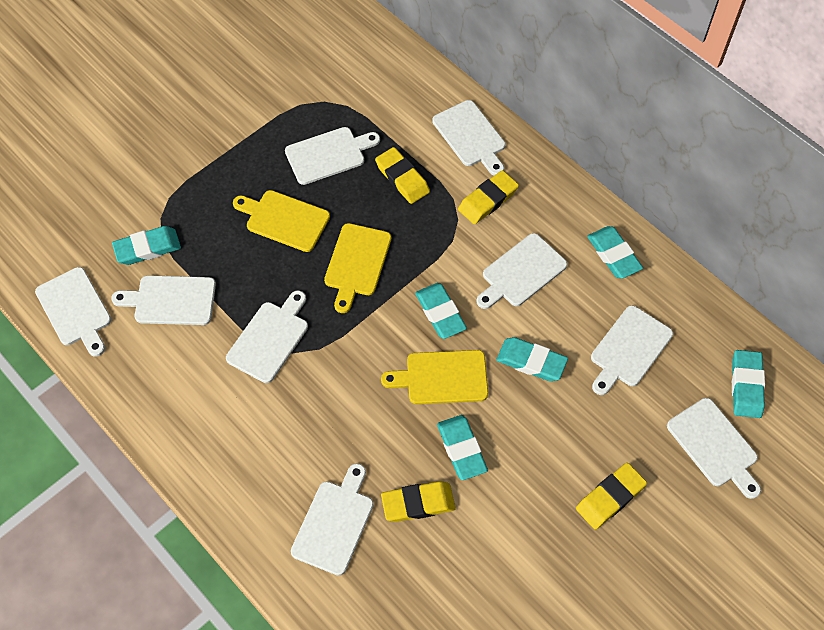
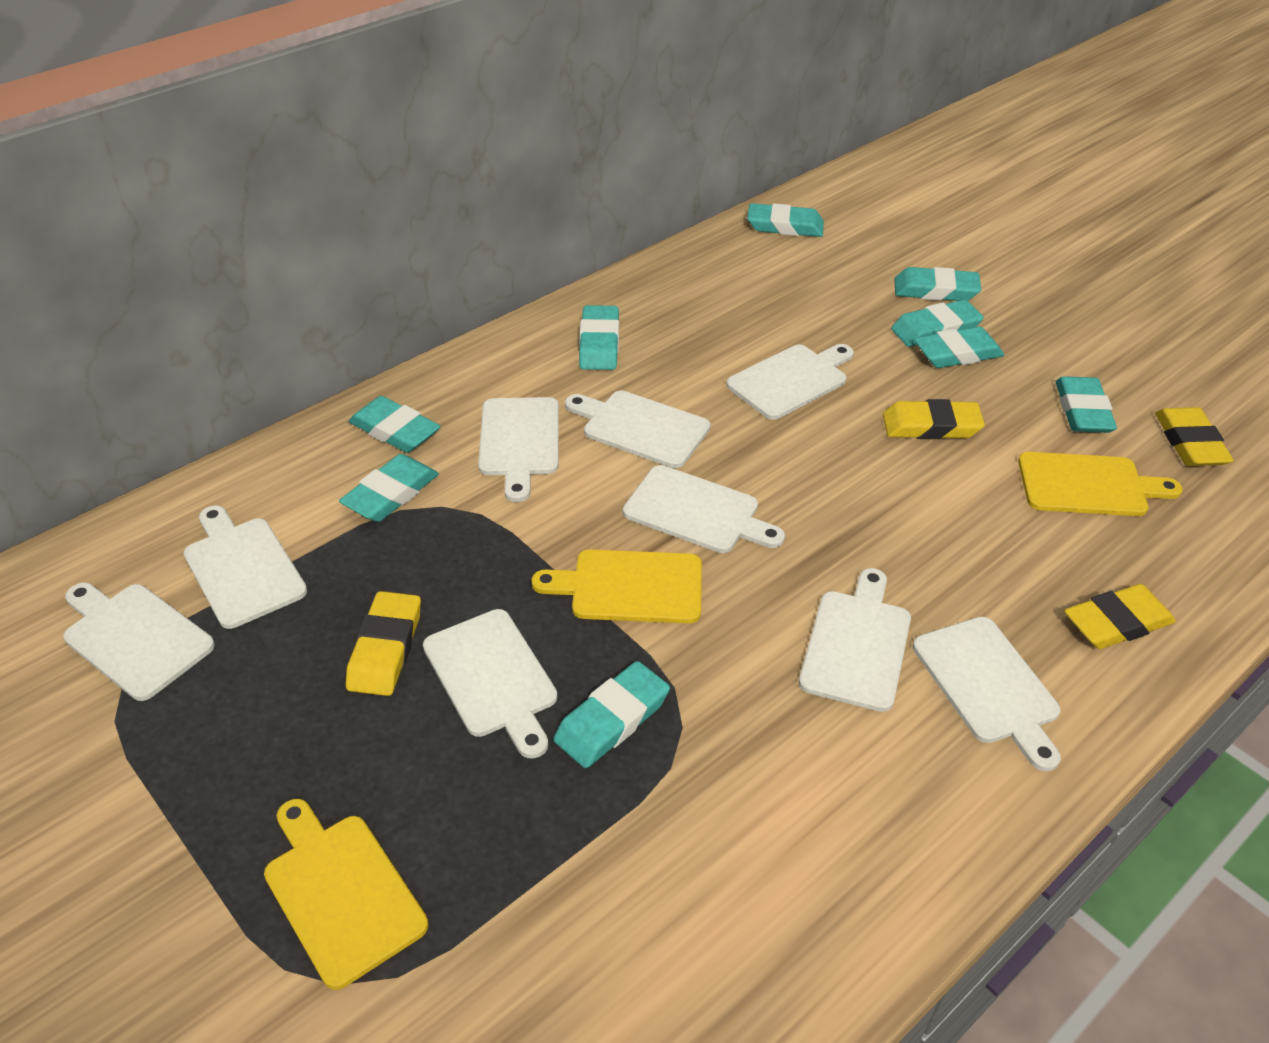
turquoise eraser: [112,226,181,265] [415,283,467,339] [437,415,488,480] [496,337,568,381] [587,226,643,279] [732,350,765,418] = 6 -> [339,454,439,522] [349,396,441,453] [553,661,670,768] [579,305,619,370] [747,203,824,237] [891,300,984,347] [894,267,981,301] [914,327,1004,368] [1056,376,1117,433] = 9

